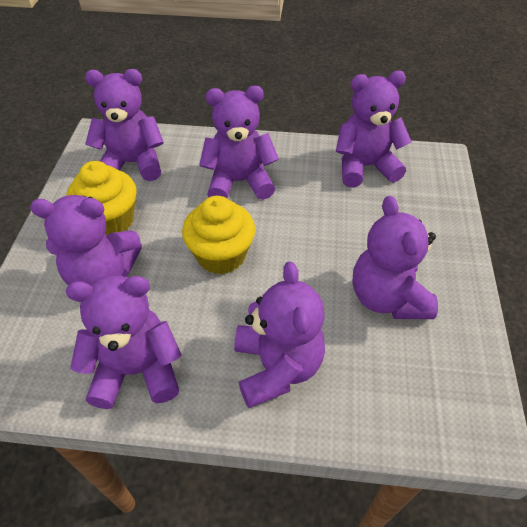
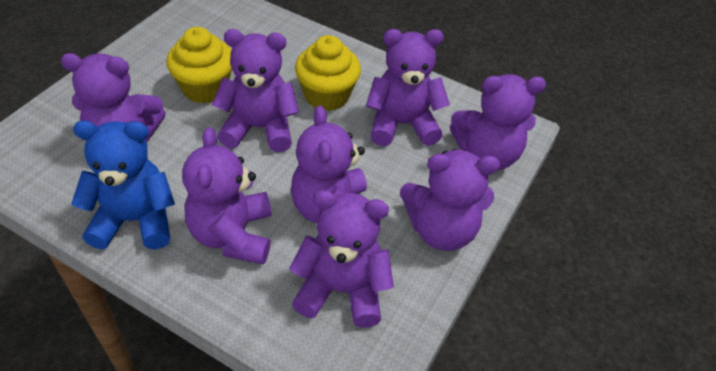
blue teddy bear: none = 0 -> [71,120,175,250] = 1
purple teddy bear: [30,195,142,285] [66,275,182,409] [85,69,164,181] [199,86,279,200] [234,261,325,408] [336,71,412,187] [353,196,438,319] = 7 -> [61,53,166,142] [182,127,272,264] [212,29,299,152] [289,190,394,328] [291,106,367,223] [366,29,450,146] [400,149,500,251] [450,74,546,170] = 8

